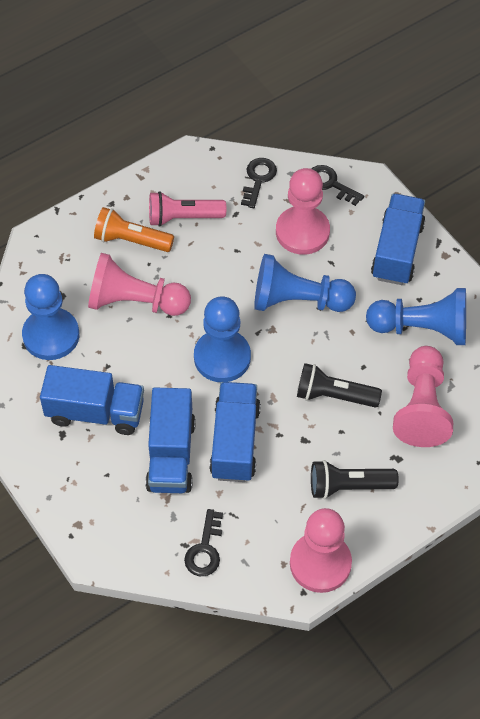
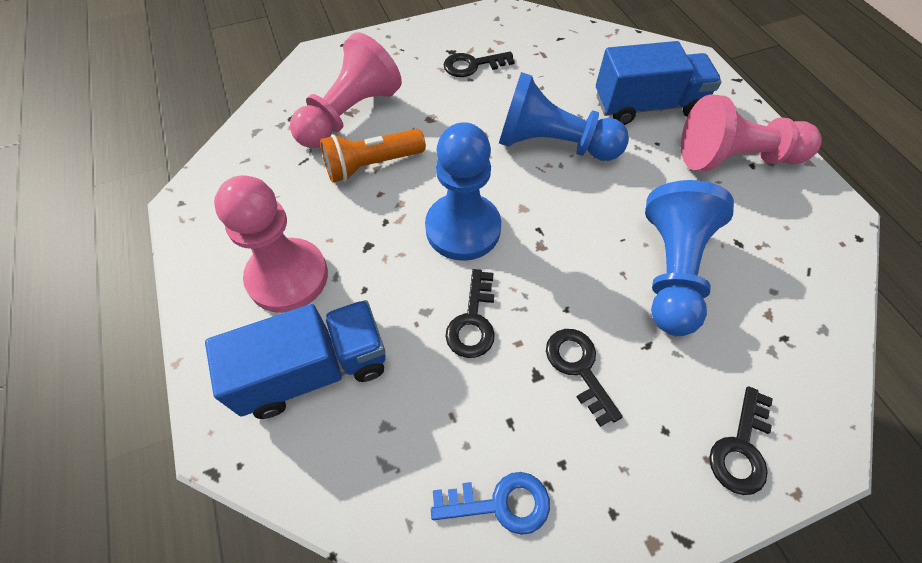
black flashlight: [297,363,382,407] [311,460,399,499] = 2 -> none = 0
black key: [184,509,223,576] [241,158,277,208] [312,165,364,206] = 3 -> [443,52,515,77] [445,269,495,358] [546,329,623,427] [709,386,773,495] = 4
blue key: none = 0 -> [431,472,550,535] = 1
blue pawn: [22,274,79,360] [194,296,251,382] [254,254,356,312] [366,288,466,345] = 4 -> [425,122,501,261] [499,72,629,161] [645,180,734,336] = 3
blue truck: [40,365,144,435] [145,388,196,493] [209,382,261,482] [371,194,426,285] = 4 -> [205,300,386,419] [596,41,722,125] = 2
pink flashlight: [149,191,226,227] = 1 -> none = 0
pink pawn: [88,253,191,316] [276,168,330,255] [290,508,352,593] [393,346,453,447] = 4 -> [214,175,328,313] [290,32,402,148] [681,94,822,171] = 3

